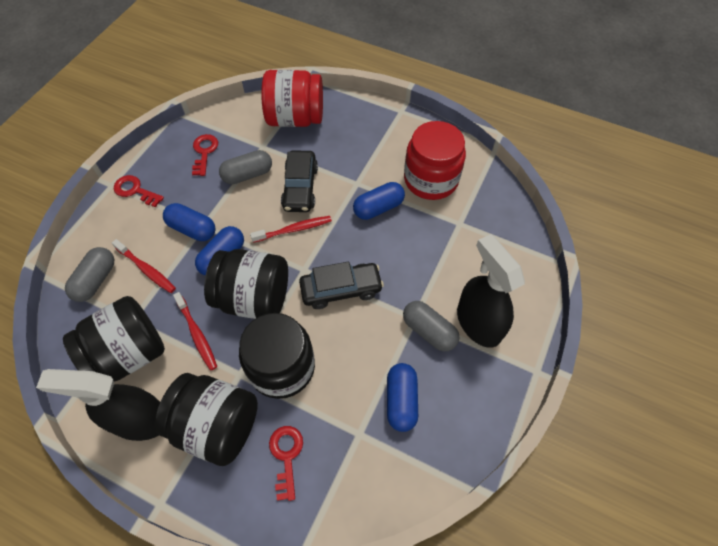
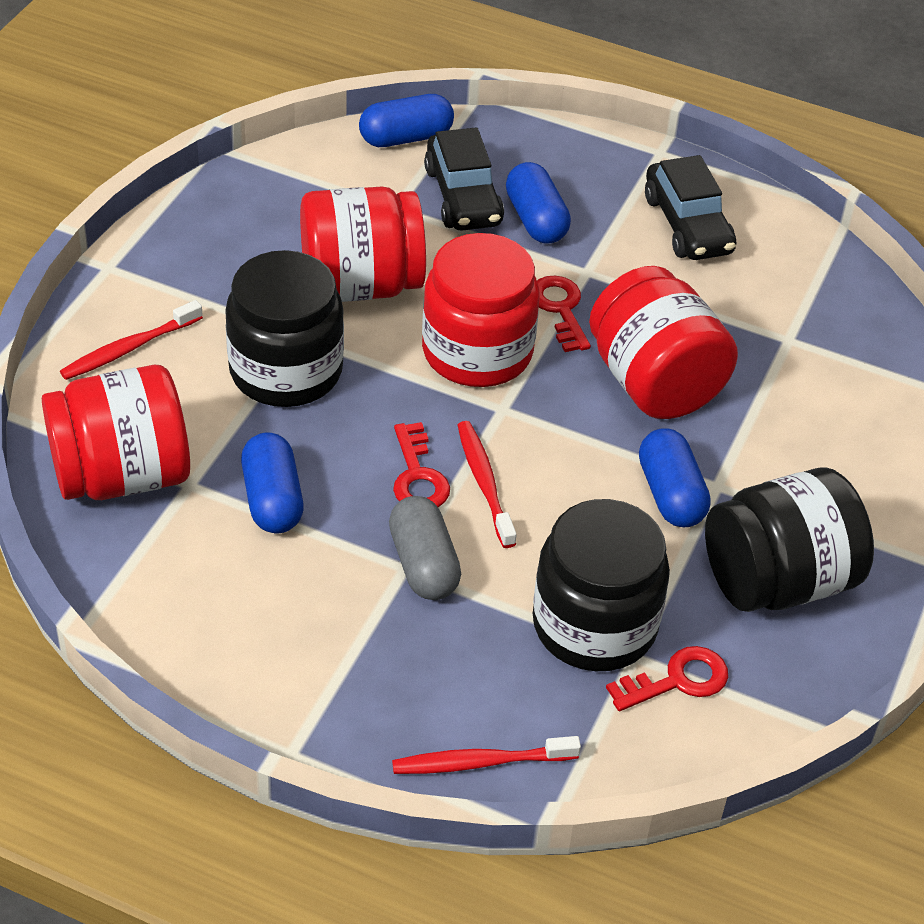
black jar: [63,296,165,382] [154,373,258,466] [204,249,288,319] [239,313,315,399] = 4 -> [225,250,344,407] [533,499,670,671] [705,468,874,612] = 3
black spray bottle: [36,369,160,441] [457,234,525,348] = 2 -> none = 0
grey capsule: [65,247,114,302] [219,150,272,184] [403,301,460,351] = 3 -> [389,496,461,600] = 1
red jar: [261,70,323,127] [404,121,466,200] = 2 -> [42,365,190,500] [300,187,426,302] [422,233,539,387] [589,266,738,419] = 4

